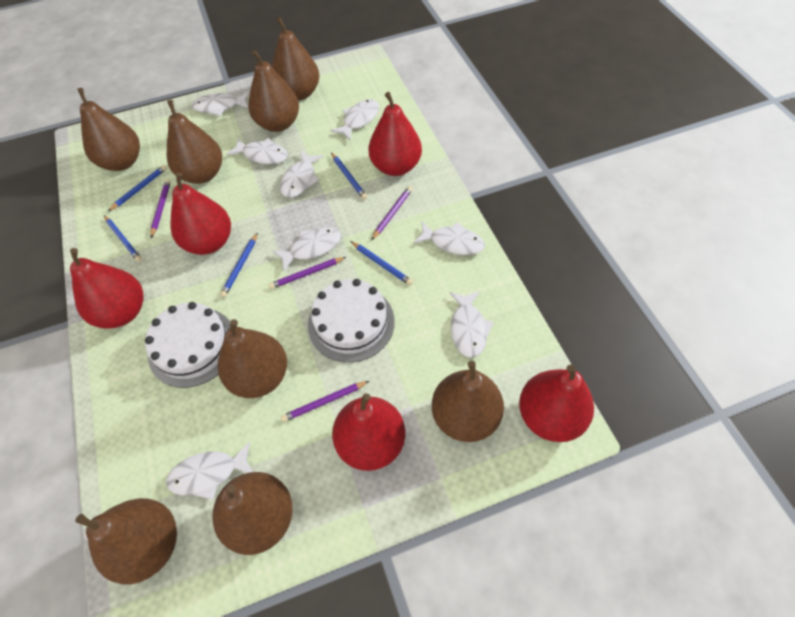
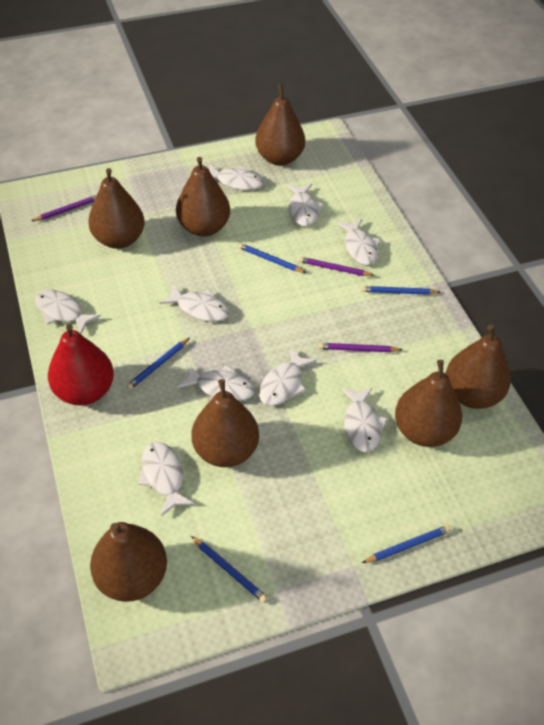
brown pear: [75,498,177,584] [77,88,140,171] [167,100,222,184] [212,472,293,555] [218,319,287,398] [248,50,299,132] [272,17,319,101] [432,361,504,442] = 8 -> [88,168,145,249] [90,522,167,602] [176,157,230,237] [191,379,259,467] [255,84,305,166] [395,360,462,447] [445,325,511,409] = 7
purple pencil: [150,179,171,238] [269,257,346,289] [281,381,369,422] [371,186,412,240] = 4 -> [32,195,97,221] [298,257,375,276] [318,343,402,352] = 3
red pear: [70,248,144,329] [170,172,231,255] [332,393,405,471] [368,92,422,176] [519,365,594,442] = 5 -> [48,324,114,406] = 1
white cake: [145,302,230,388] [308,279,395,362] = 2 -> none = 0
white fish: [166,441,253,500] [192,92,249,116] [227,138,288,164] [272,228,341,272] [280,151,323,198] [330,99,379,140] [413,222,485,255] [449,291,494,358] = 8 -> [35,290,101,334] [138,442,195,516] [159,285,229,322] [178,364,255,401] [210,164,264,190] [259,348,317,406] [287,184,324,226] [337,218,380,265] [342,387,387,452] = 9

